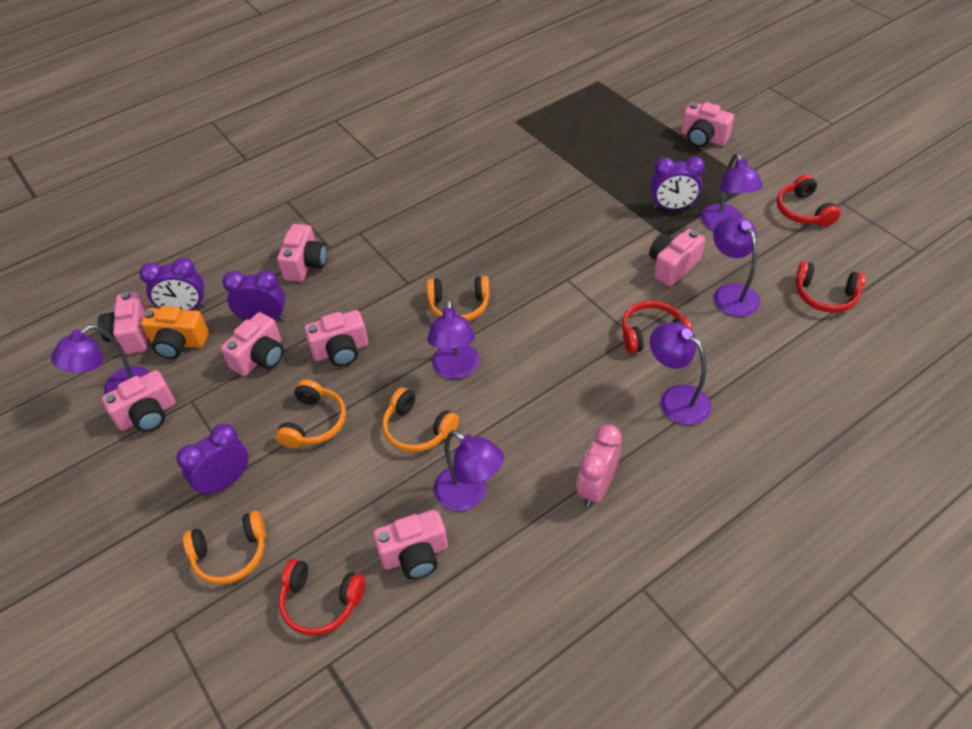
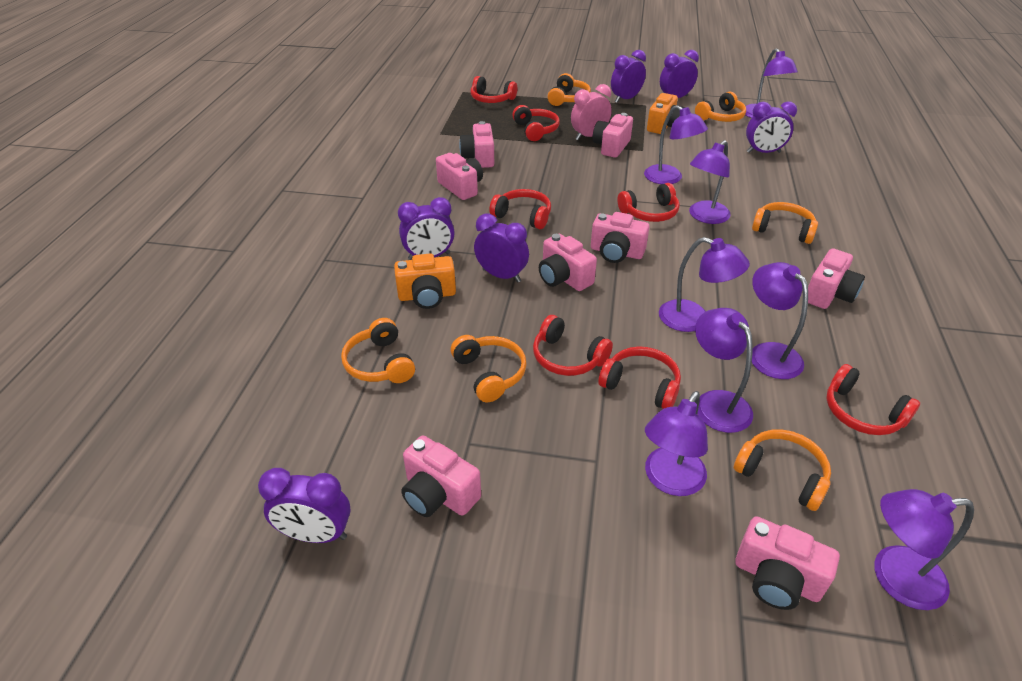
orange camera: [141,306,209,359] = 1 -> [394,253,456,309] [647,93,685,134] = 2
orange headphones: [183,511,266,585] [276,380,346,448] [382,387,459,452] [427,276,490,321] = 4 -> [341,318,415,383] [451,335,527,402] [548,73,591,106] [695,92,746,122] [734,429,831,511] [752,202,818,244] = 6
purple clock: [139,258,206,310] [176,424,249,496] [222,270,285,321] [651,157,705,210] = 4 -> [258,468,351,543] [398,197,455,260] [474,213,529,283] [611,50,646,103] [660,50,699,98] [746,101,797,153] = 6
purple lamp: [51,325,150,394] [427,299,479,379] [434,430,504,511] [650,323,711,425] [701,153,763,230] [713,216,760,317] = 6 -> [644,105,708,184] [645,391,708,496] [659,237,750,332] [689,140,731,224] [695,308,753,433] [745,48,798,118] [752,262,808,379] [874,489,974,610] = 8
red headphones: [279,559,365,636] [622,300,692,353] [776,174,840,227] [795,261,866,313] = 4 -> [470,76,517,103] [489,189,551,229] [513,105,560,141] [533,315,613,376] [598,346,681,409] [617,183,680,222] [826,364,920,435] = 7

